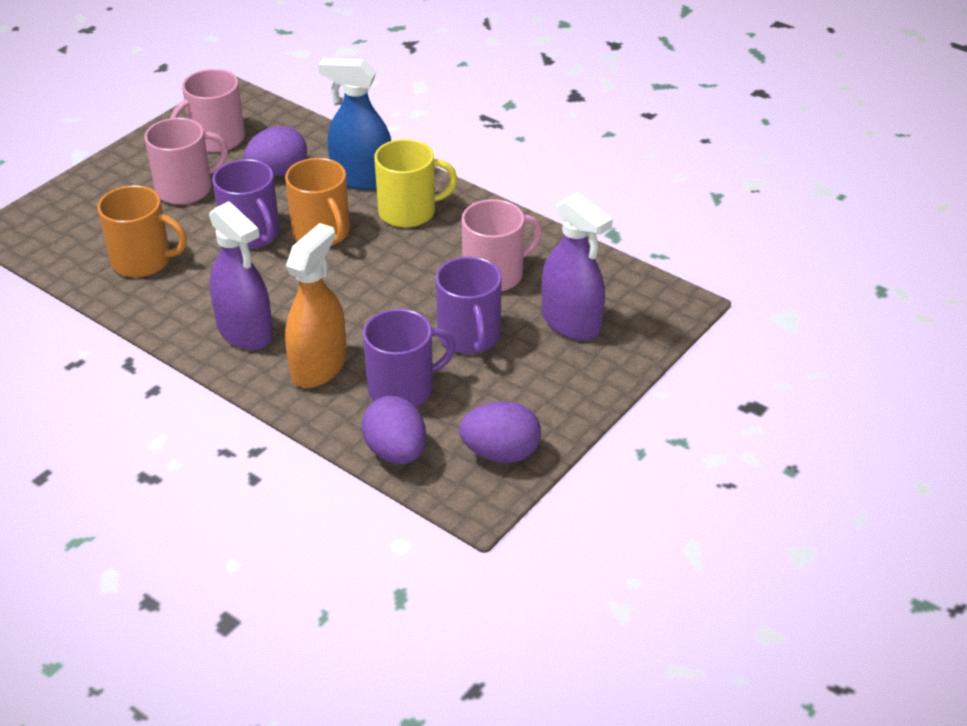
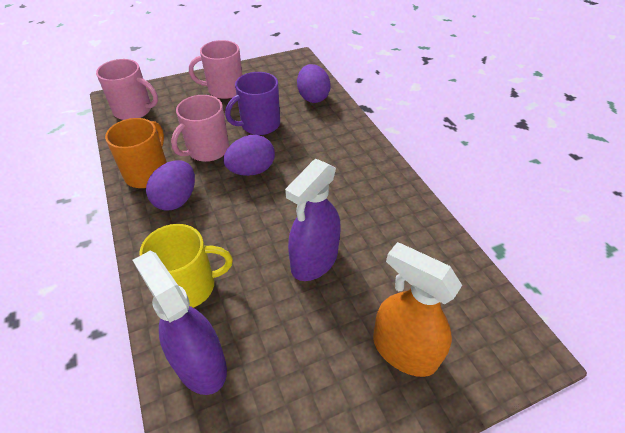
blue spray bottle: [318,58,391,190] = 1 -> none = 0
orange mug: [97,185,187,278] [285,158,350,246] = 2 -> [105,118,167,188] = 1
purple mug: [212,159,279,249] [363,309,456,407] [435,256,502,354] = 3 -> [225,72,280,135] = 1

